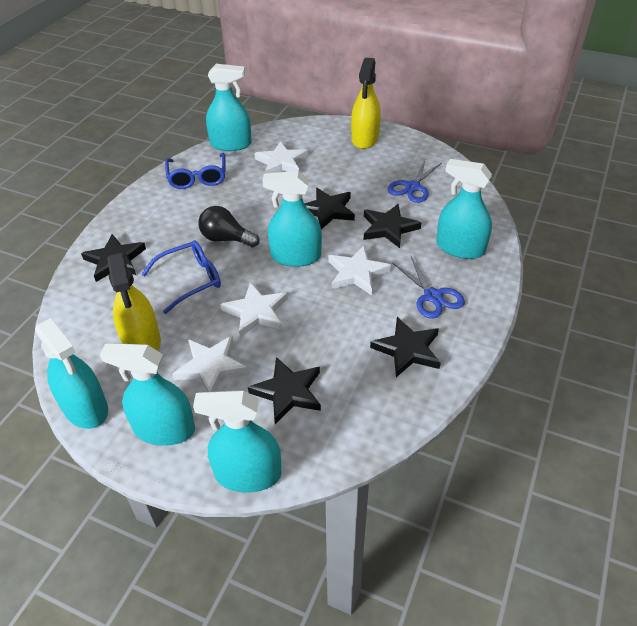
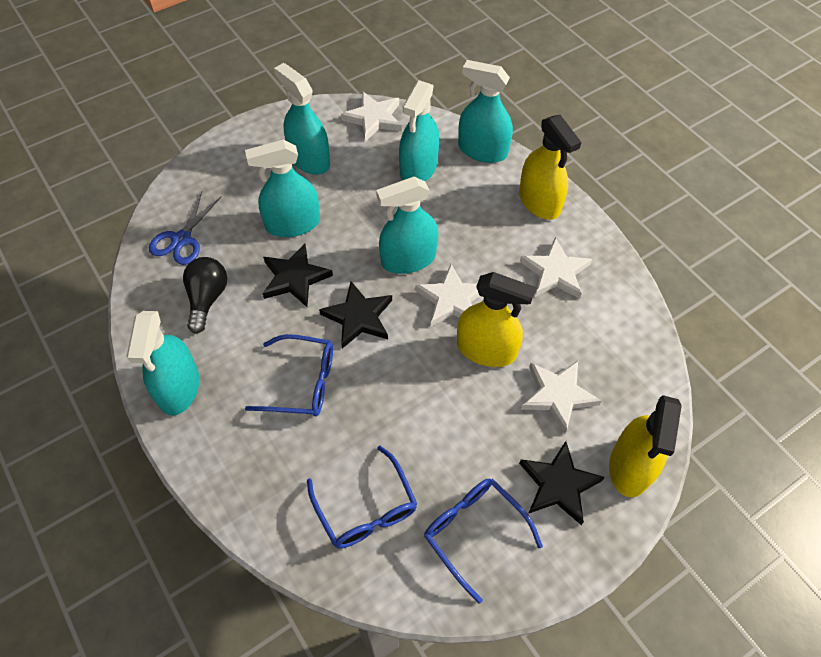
black star: [81,234,146,282] [248,357,321,424] [304,188,355,230] [364,204,421,248] [370,317,441,377] = 5 -> [262,244,333,307] [319,281,392,349] [519,441,605,525] = 3
blue glasses: [142,241,221,314] [165,153,226,189] = 2 -> [245,334,333,416] [307,446,417,549] [424,478,543,604] = 3
blue scissors: [388,160,442,203] [393,256,465,319] = 2 -> [149,192,222,265] = 1
yellow spray bottle: [107,253,161,351] [351,58,381,149] = 2 -> [457,272,536,367] [519,115,581,220] [609,395,682,497] = 3

